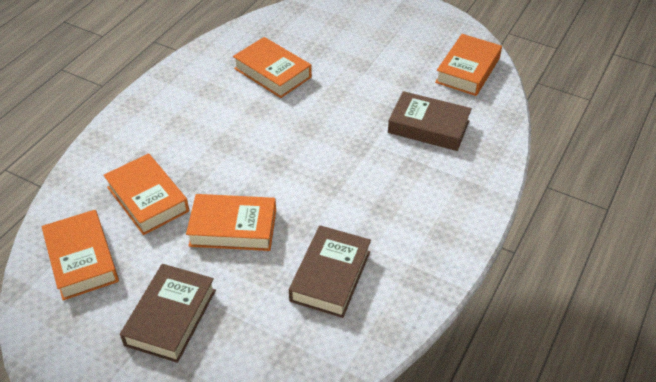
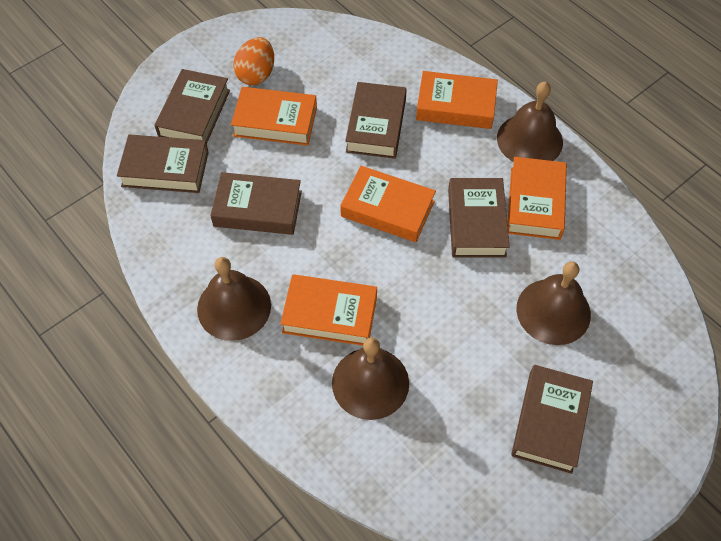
brown bell: none = 0 -> [197,257,271,341] [332,337,409,420] [497,82,563,162] [516,261,591,345] = 4
brown book: [120,264,216,363] [289,225,371,318] [388,91,472,151] = 3 -> [117,135,209,193] [154,69,230,144] [210,172,302,235] [345,82,407,159] [448,178,510,258] [511,365,593,474] = 6
orange egg: none = 0 -> [233,37,274,85] = 1

